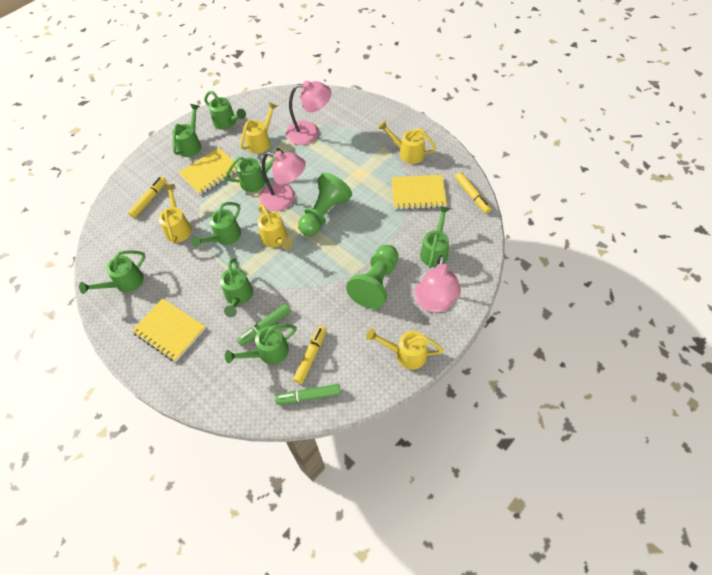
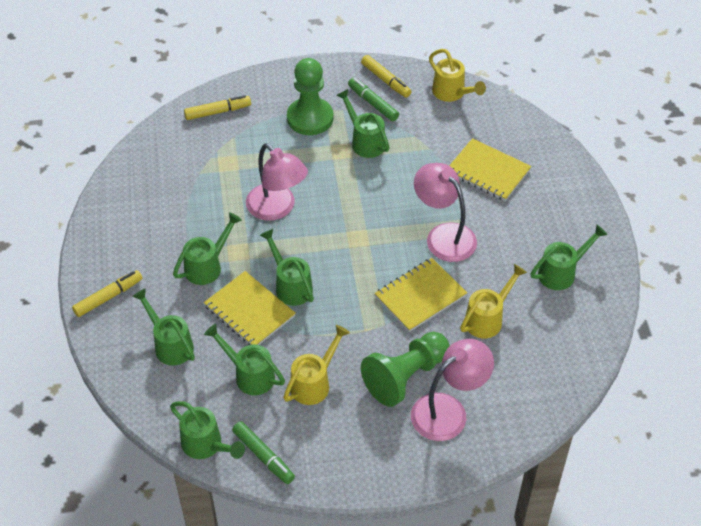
green watering can: [79,250,146,294] [172,104,201,157] [191,202,241,248] [204,91,246,130] [220,258,253,317] [225,148,284,192] [225,324,297,364] [420,206,450,268] = 8 -> [132,288,195,366] [170,401,245,459] [173,212,242,285] [204,324,285,395] [260,229,314,306] [337,89,390,158] [530,224,608,290] = 7
yellow watering can: [158,184,192,243] [240,102,277,154] [258,205,292,250] [366,328,443,370] [378,121,436,164] = 5 -> [283,325,350,405] [429,49,486,102] [460,264,527,338] = 3

